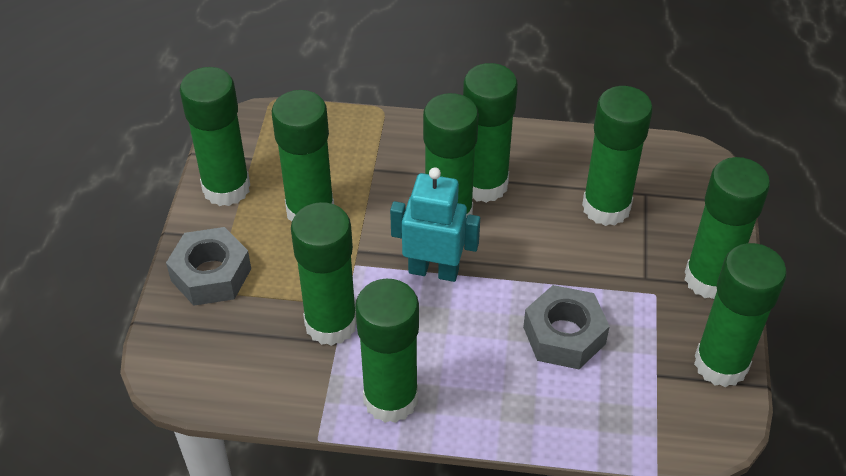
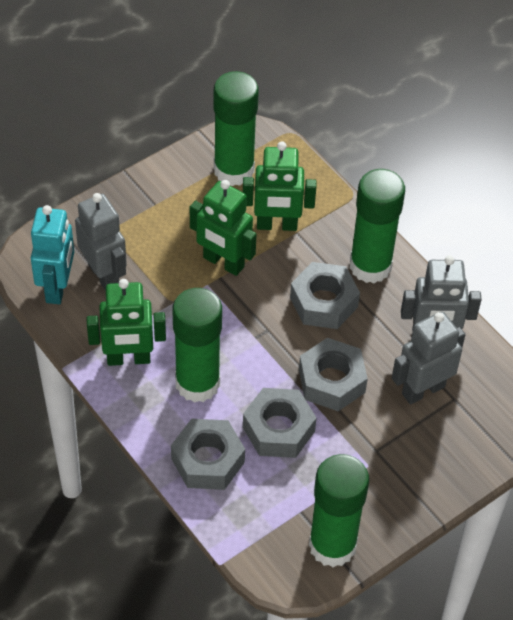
green glue stick: [180,67,250,206] [272,90,334,221] [291,202,357,346] [355,279,419,423] [423,93,479,219] [463,63,518,203] [582,86,653,226] [685,157,770,299] [694,243,787,387] = 9 -> [173,288,222,403] [214,71,259,186] [309,454,369,567] [350,169,405,283] = 4
green robot: none = 0 -> [87,279,166,366] [190,180,257,276] [243,141,316,231] = 3
grey nut: [166,227,251,306] [523,285,610,369] = 2 -> [171,419,245,490] [243,388,317,458] [290,262,360,329] [299,338,368,411] = 4
grey robot: none = 0 -> [75,193,127,291] [392,312,465,405] [401,255,482,331] = 3

